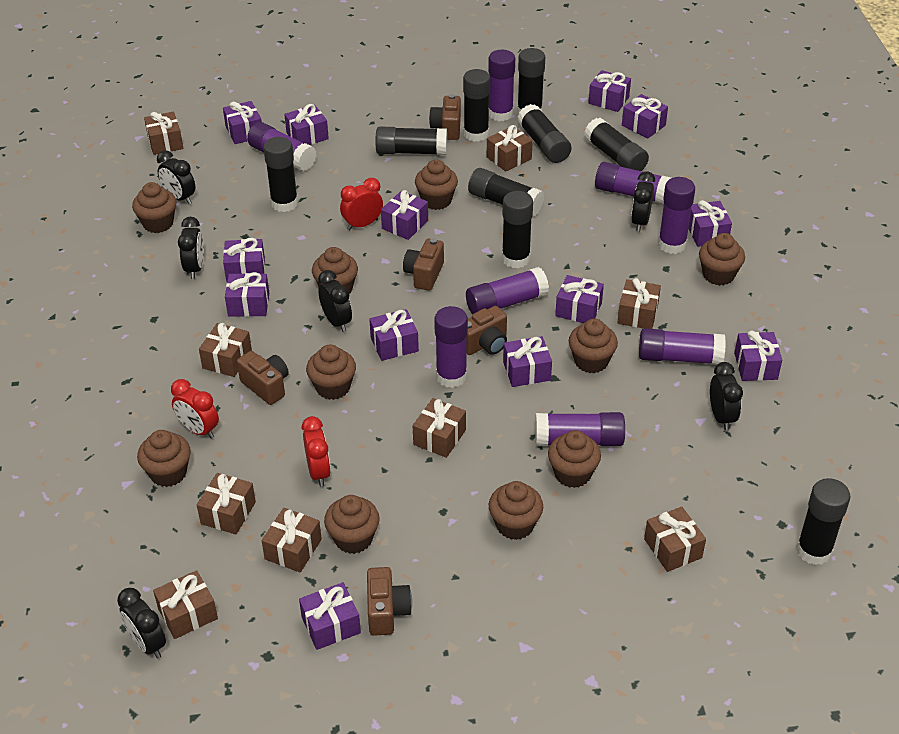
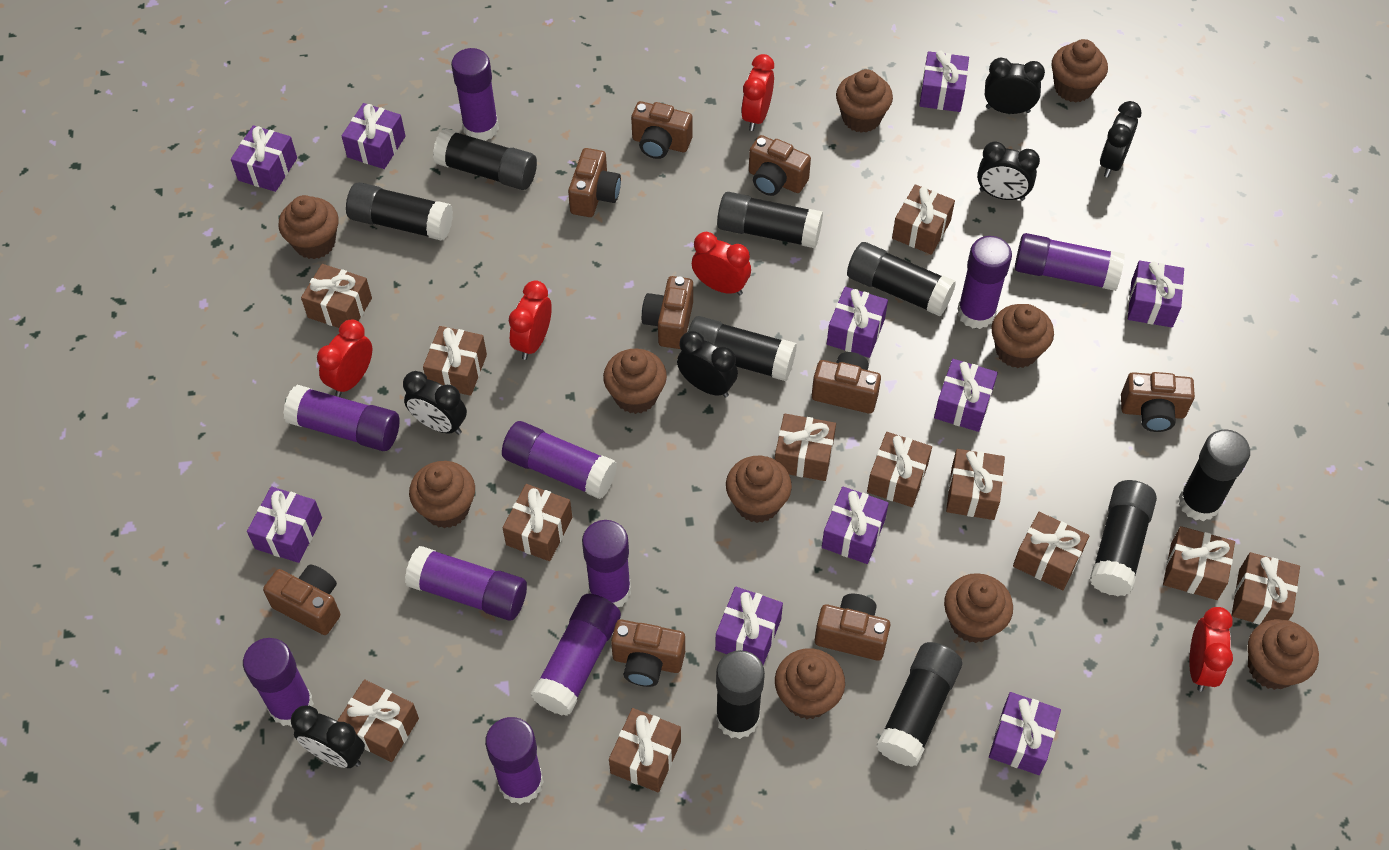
brown camera: [237,351,289,405] [367,567,412,636] [403,238,444,291] [429,94,461,140] [466,306,507,355] = 5 -> [263,564,340,635] [568,148,621,217] [611,619,685,687] [631,101,692,159] [642,276,693,349] [749,135,811,196] [812,352,881,414] [815,593,890,661] [1121,372,1195,432] = 9
brown gift: [144,112,183,155] [153,570,218,639] [197,473,256,535] [199,323,252,377] [261,508,322,572] [413,398,466,458] [487,125,533,172] [617,278,661,329] [644,507,706,572] = 9 -> [301,264,372,328] [337,679,419,762] [423,326,487,396] [503,484,572,561] [609,708,681,792] [775,414,836,481] [867,432,932,507] [892,184,955,255] [946,449,1005,520] [1013,512,1089,590] [1163,526,1235,600] [1231,552,1300,625] = 12
purple gift: [223,101,262,144] [223,238,265,282] [225,272,269,317] [284,104,329,145] [299,582,361,650] [369,309,419,361] [381,190,428,240] [503,336,552,387] [555,275,604,323] [588,70,631,112] [622,94,668,138] [688,200,732,247] [734,331,782,381] = 13 -> [231,125,297,192] [247,487,322,563] [342,103,405,169] [715,586,783,665] [822,486,889,564] [827,287,888,358] [919,51,969,112] [934,359,998,432] [989,692,1061,775] [1128,261,1184,327] = 10
purple glue stick: [247,122,316,171] [434,306,468,388] [466,267,549,314] [488,50,515,121] [535,412,625,446] [595,162,671,204] [639,328,726,365] [658,177,695,254] = 8 -> [243,638,314,727] [283,385,400,451] [405,546,527,621] [451,48,499,141] [485,717,544,805] [502,421,617,499] [531,594,621,716] [582,520,631,607] [958,236,1012,329] [1015,233,1125,291] = 10
red clock: [171,379,219,439] [302,416,331,487] [340,178,383,230] = 3 -> [317,319,372,397] [509,280,552,360] [692,232,751,295] [741,54,774,131] [1189,607,1233,691] = 5

